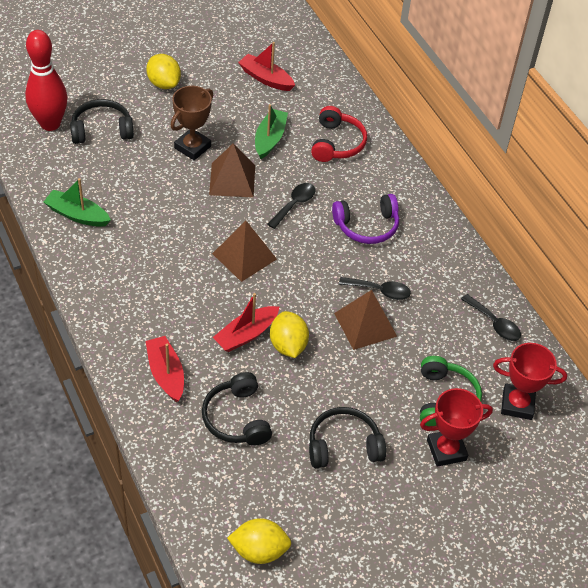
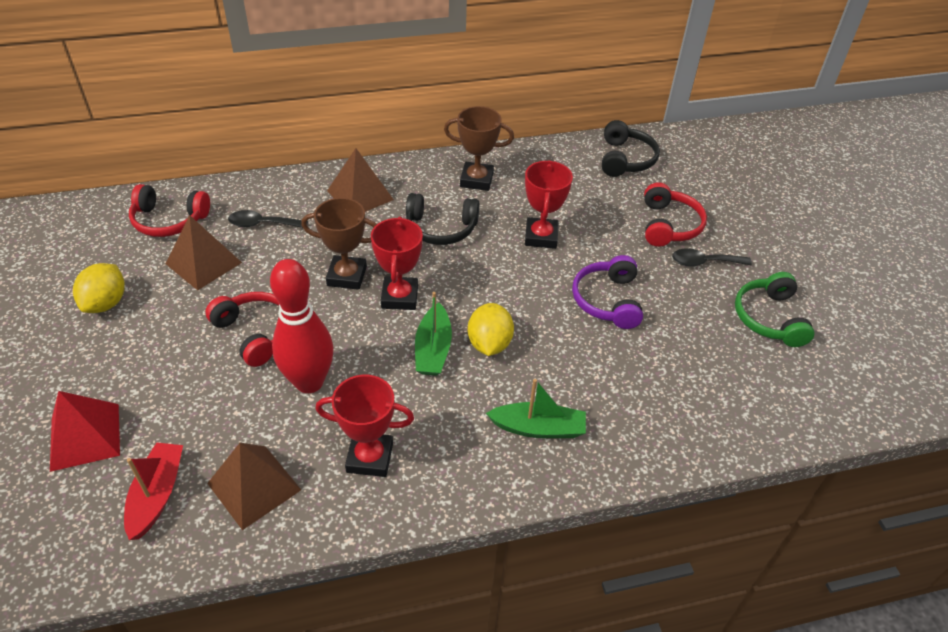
black headphones: [70,99,134,144] [202,372,272,446] [309,407,386,468] = 3 -> [406,193,479,245] [602,120,660,177] = 2
black spoon: [267,183,316,229] [339,277,411,300] [461,294,521,341] = 3 -> [228,210,308,228] [672,248,752,267] = 2
brown trophy: [170,86,213,160] = 1 -> [301,198,377,290] [444,106,514,191] = 2
red boat: [146,336,184,402] [213,293,279,352] [238,42,295,91] = 3 -> [124,442,183,540] = 1
red headphones: [311,106,367,162] = 1 -> [129,184,210,237] [205,292,279,367] [644,182,707,247] = 3
red pyramid: none = 0 -> [50,391,120,472] = 1
red trophy: [420,388,493,467] [493,343,567,420] = 2 -> [316,375,414,477] [371,216,423,310] [525,160,573,249] = 3
yellow lemon: [146,54,181,89] [227,518,291,564] [270,311,309,358] = 3 -> [73,263,125,313] [468,303,514,356] = 2

